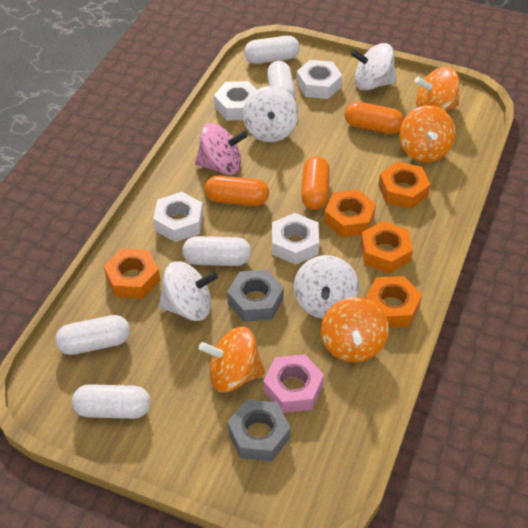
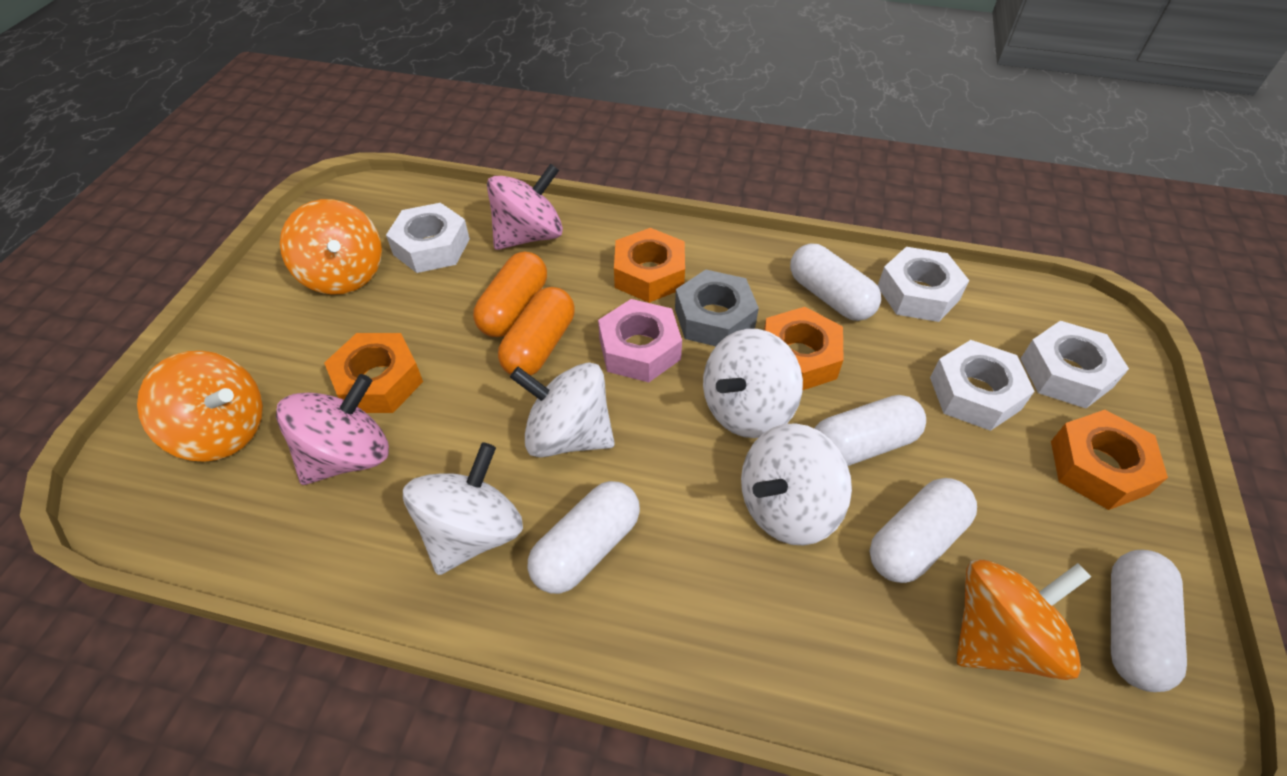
grey nut: [227,269,284,322] [227,400,291,461] = 2 -> [675,270,759,346] = 1
orange capsule: [204,176,269,206] [301,156,330,210] [344,102,404,134] = 3 -> [473,251,547,337] [498,287,575,376] = 2
orange nut: [104,248,160,299] [324,190,376,238] [361,221,413,274] [365,276,422,328] [378,162,430,209] = 5 -> [324,333,423,413] [614,228,685,303] [764,307,843,390] [1051,410,1168,510] = 4
orange spinning top: [199,327,265,393] [321,297,389,363] [399,105,455,162] [415,67,460,111] = 4 -> [137,351,263,462] [280,199,382,295] [956,559,1091,680] = 3
pink spinning top: [195,123,248,175] = 1 -> [276,374,389,485] [487,163,563,250] = 2

